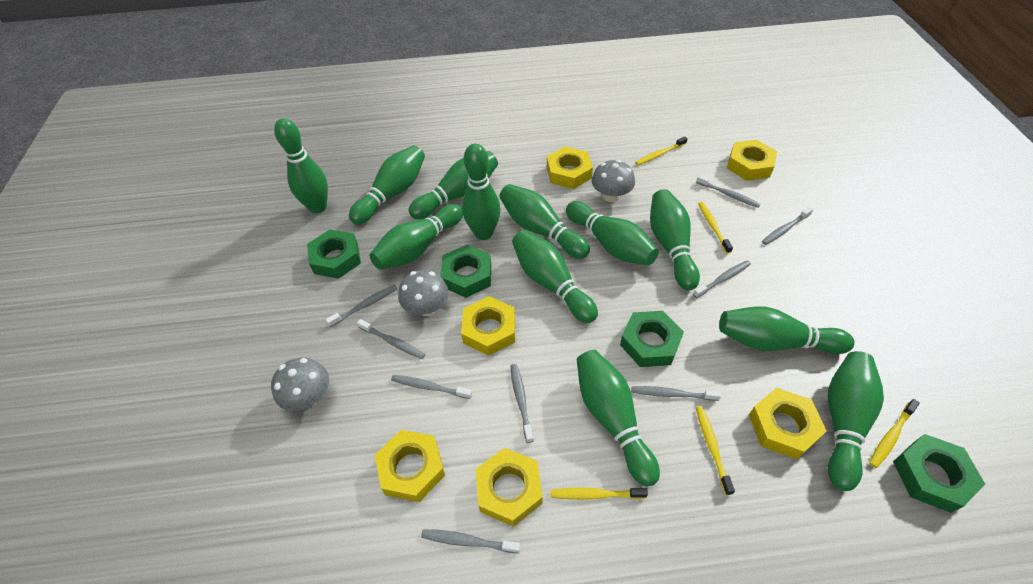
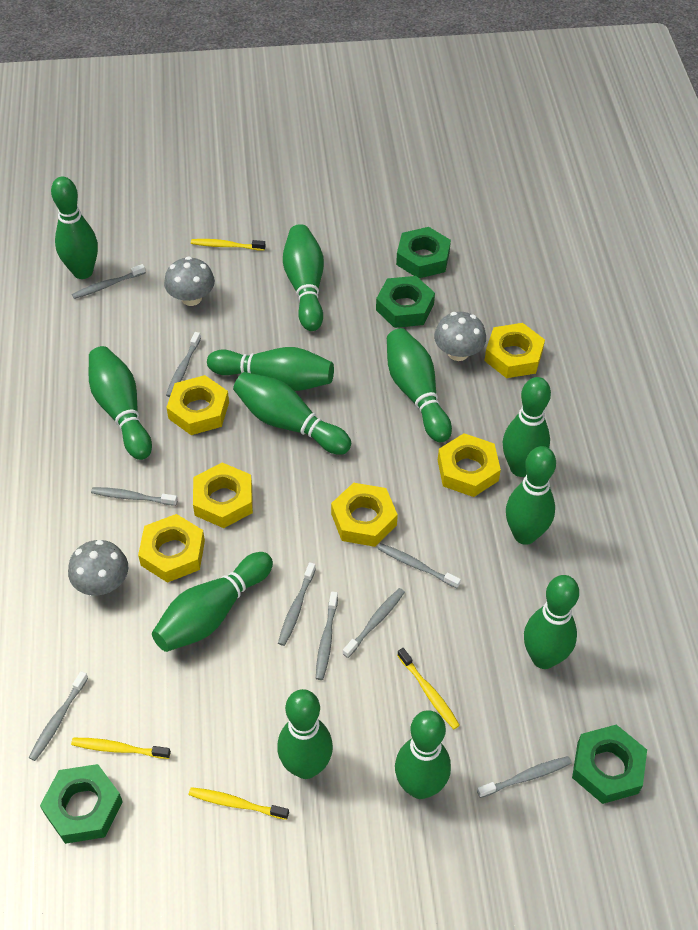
yellow toothbrush: [550,487,648,500] [635,136,688,165] [696,406,735,495] [698,202,733,254] [869,399,920,468] = 5 -> [71,738,171,759] [189,787,289,820] [191,239,266,251] [397,648,460,729] = 4

